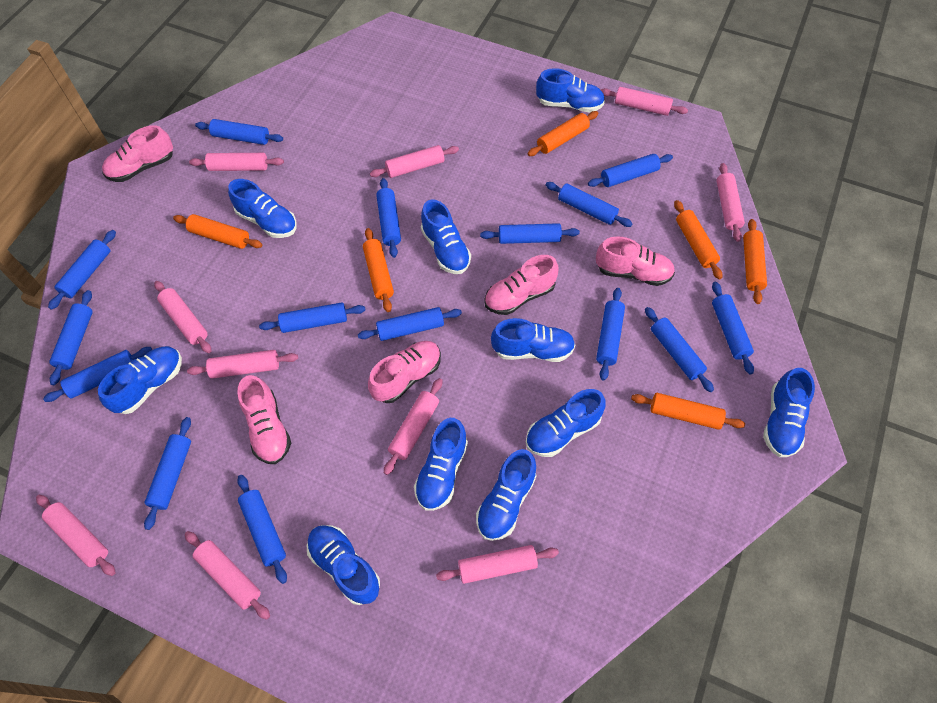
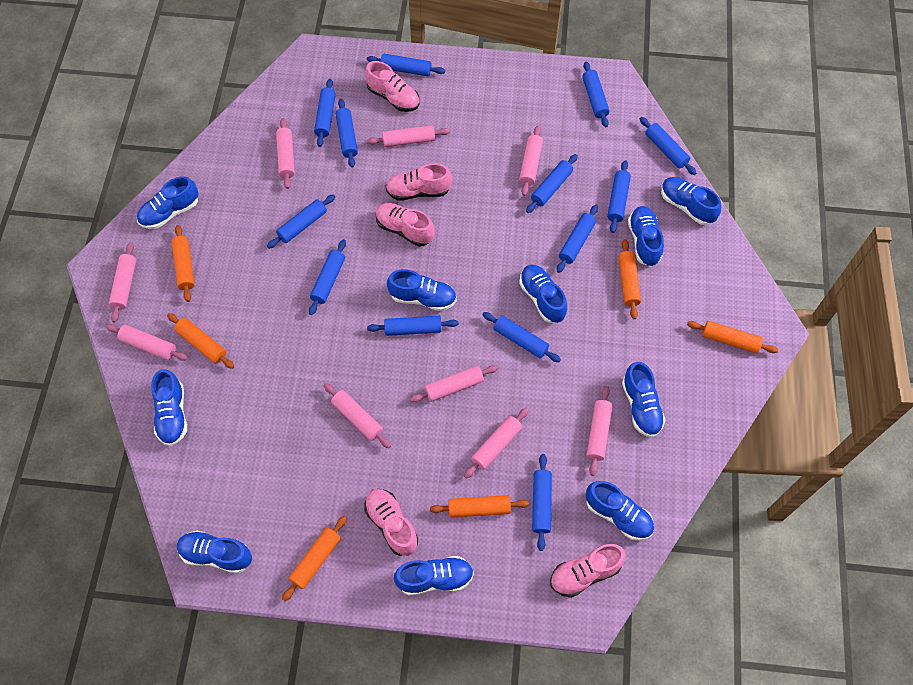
blue rolling pin: [43,347,152,402] [48,230,116,310] [49,290,93,385] [144,417,191,530] [195,119,283,145] [237,475,287,584] [259,303,365,333] [358,307,462,341] [376,178,401,258] [480,223,580,244] [545,182,633,227] [588,154,673,187] [596,288,625,381] [645,307,714,392] [712,282,754,374] = 15 -> [267,194,335,249] [309,239,346,315] [314,79,336,147] [336,99,358,168] [367,54,445,76] [367,316,459,336] [482,312,561,362] [526,154,578,213] [532,454,552,551] [557,205,598,273] [582,61,610,127] [607,160,631,233] [640,117,697,175] = 13
pink rolling pin: [36,495,116,576] [154,281,211,353] [185,531,270,620] [187,350,298,379] [189,153,284,171] [370,145,459,178] [384,378,442,475] [436,545,559,584] [601,87,688,116] [716,163,745,242] = 10 -> [106,324,188,361] [109,242,136,322] [276,118,295,189] [324,383,391,448] [367,125,450,147] [410,365,498,402] [464,408,529,479] [519,126,543,196] [587,386,613,476] = 9

